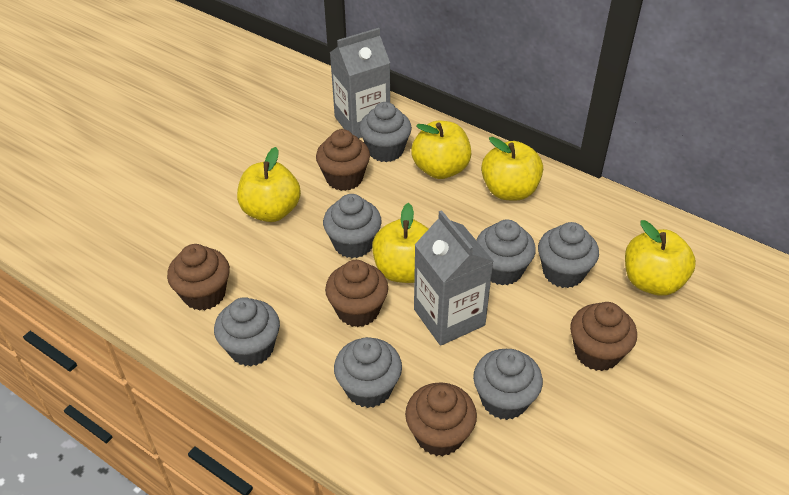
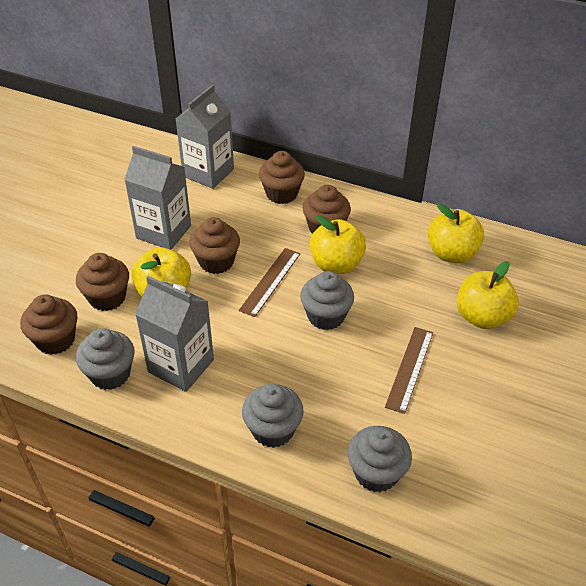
brown ruler: none = 0 -> [239,248,300,317] [385,327,433,414] = 2
grey carton: [330,28,390,139] [414,210,493,346] = 2 -> [124,146,191,250] [135,276,214,392] [176,85,234,189] = 3
grey cupcake: [214,297,280,366] [323,194,382,258] [334,337,402,408] [359,102,412,162] [473,349,543,420] [476,220,536,285] [538,222,599,288] = 7 -> [76,328,135,390] [242,384,304,448] [300,271,354,330] [348,426,412,492] = 4
yellow apple: [237,147,301,222] [372,203,428,283] [411,121,472,179] [481,137,543,201] [625,220,696,296] = 5 -> [132,247,191,297] [310,215,366,274] [428,203,484,263] [457,261,519,329] = 4

